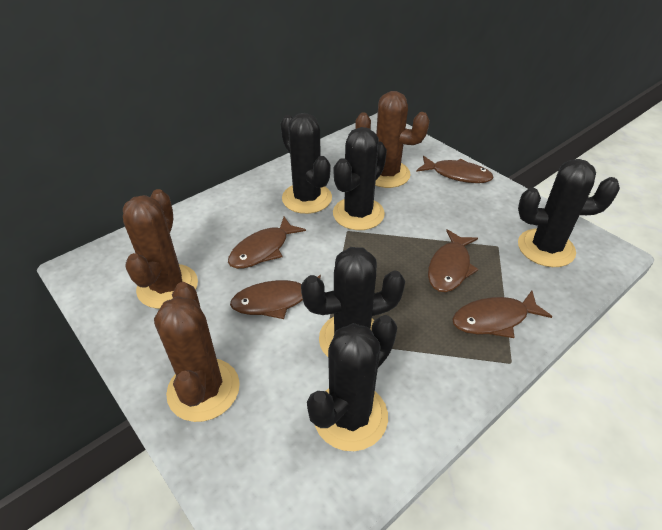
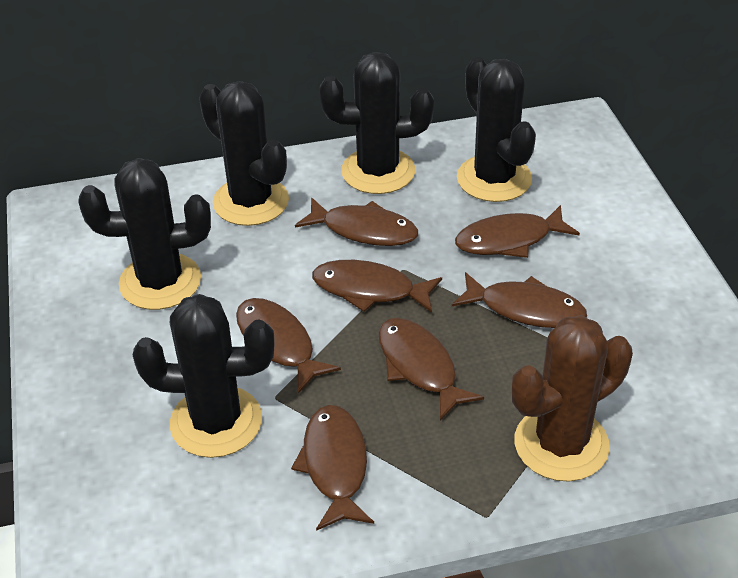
brown cactus: [123,189,198,309] [154,282,240,422] [355,91,430,188] = 3 -> [512,315,633,482] = 1
brown fish: [228,217,306,269] [230,275,321,319] [416,156,494,183] [428,229,479,292] [452,291,553,338] = 5 -> [236,298,341,394] [291,405,374,531] [295,197,418,246] [312,260,442,313] [378,318,484,421] [452,272,587,328] [455,205,580,258] = 7

